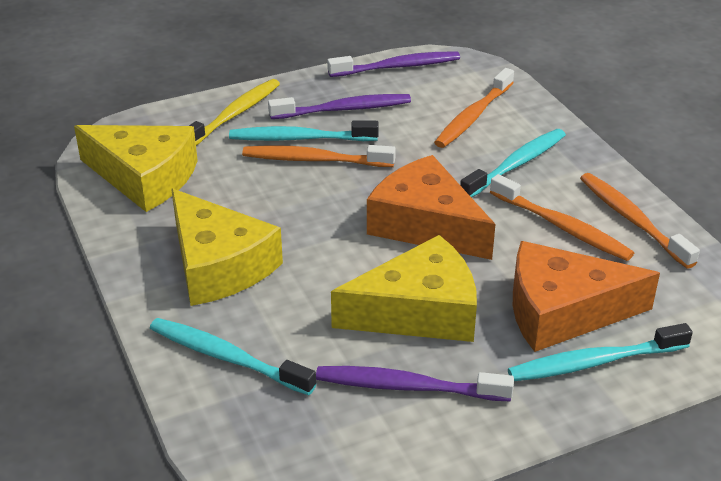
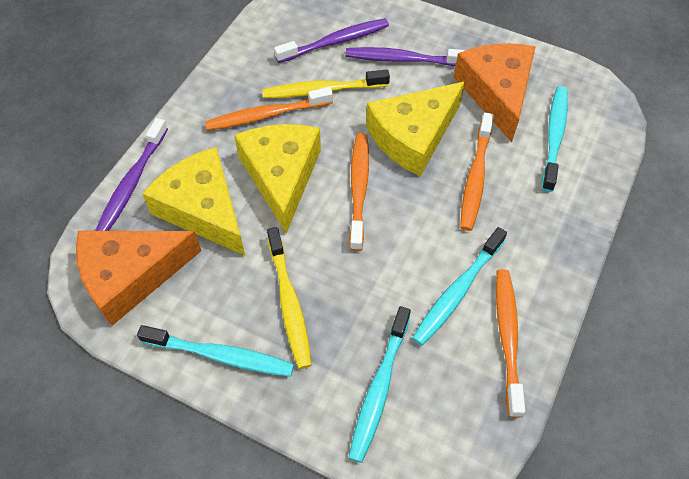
yellow toothbrush: [189,79,280,146] = 1 -> [262,70,390,99] [267,227,312,369] = 2

